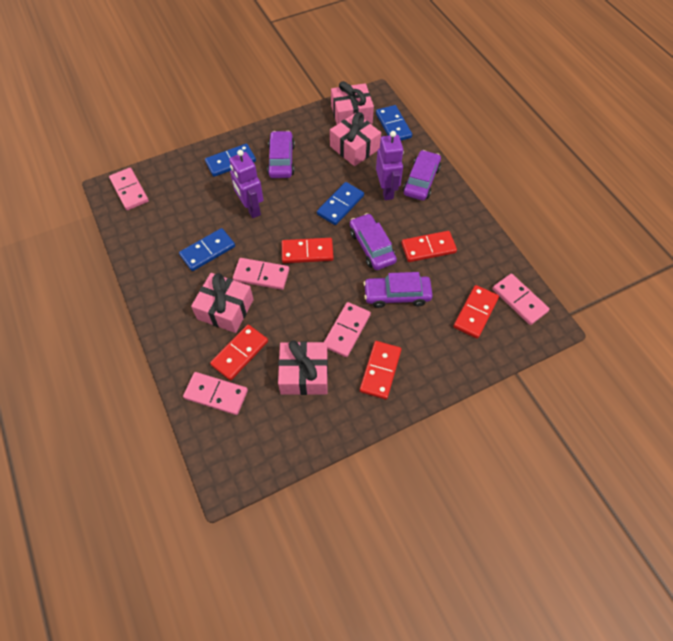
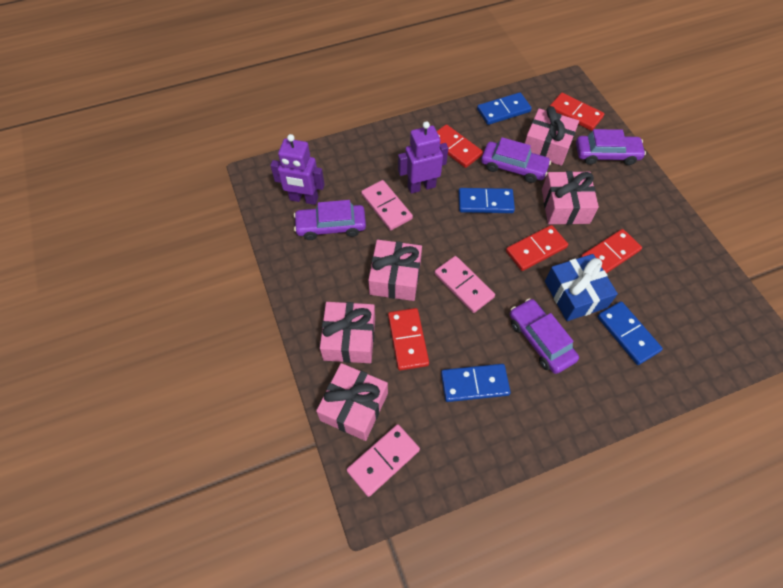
blue gift: none = 0 -> [545,254,618,321] = 1
pink domino: [109,168,149,210] [183,372,248,415] [233,258,289,290] [324,302,371,357] [492,274,550,325] = 5 -> [347,424,420,497] [361,180,413,230] [434,256,495,313] = 3
pink gift: [191,273,254,333] [278,340,328,395] [330,112,381,166] [331,81,374,124] = 4 -> [316,363,388,441] [320,302,375,363] [368,240,422,301] [524,106,579,166] [542,171,599,225] = 5

